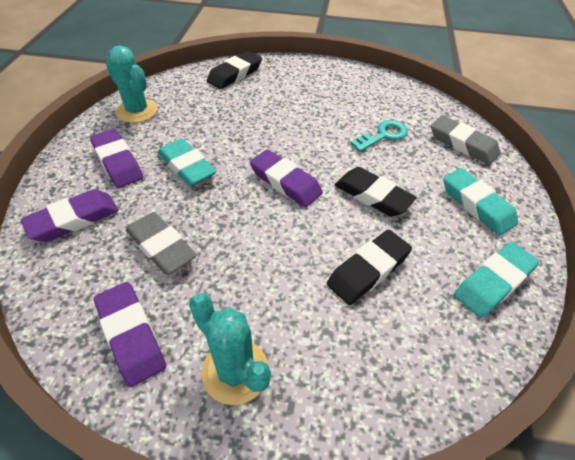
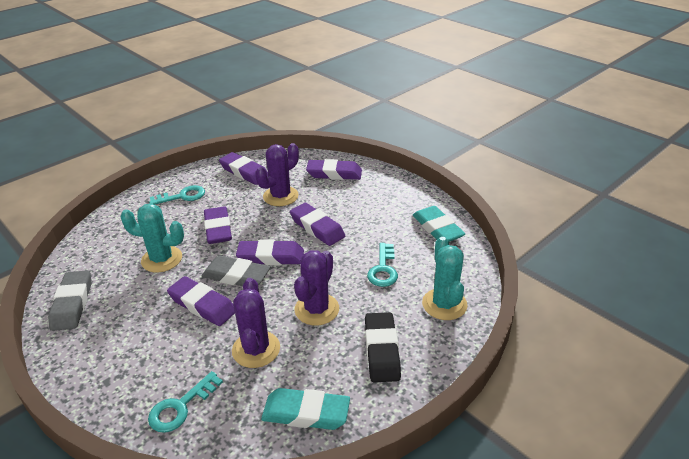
black eraser: [207,51,262,89] [327,230,412,305] [335,167,417,217] = 3 -> [365,312,401,382] = 1
purple cactus: none = 0 -> [232,278,280,368] [255,143,299,206] [294,250,339,325] = 3
purple eraser: [21,189,119,242] [90,129,143,188] [94,282,166,387] [250,149,323,207] = 4 -> [167,276,235,326] [204,206,232,244] [219,152,268,185] [236,240,304,265] [290,203,345,246] [306,159,362,180] = 6
turquoise eraser: [158,138,216,186] [443,168,518,235] [454,242,539,318] = 3 -> [261,388,350,430] [413,206,465,242] = 2
turquoise key: [351,120,408,152] = 1 -> [148,371,223,433] [149,185,205,205] [367,243,398,287] = 3

